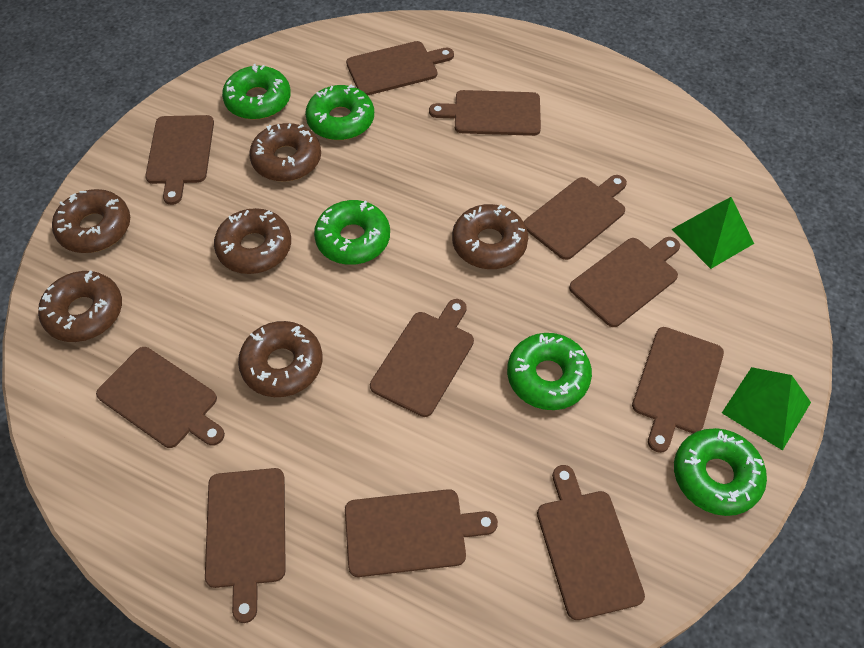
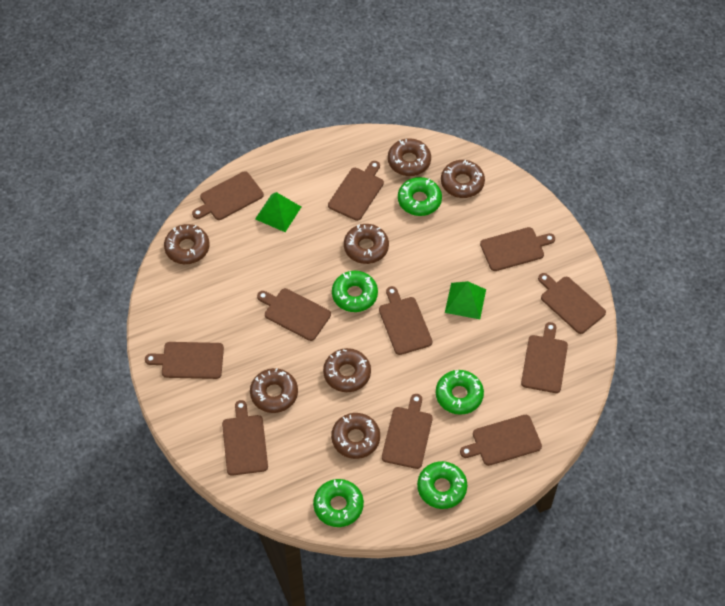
brown donut: [38,270,122,342] [52,189,130,253] [214,208,291,274] [238,321,323,397] [249,123,321,182] [452,204,528,269] = 6 -> [164,224,209,264] [250,368,298,413] [323,348,371,392] [331,413,380,459] [344,224,389,264] [388,138,431,176] [441,160,485,198] = 7

